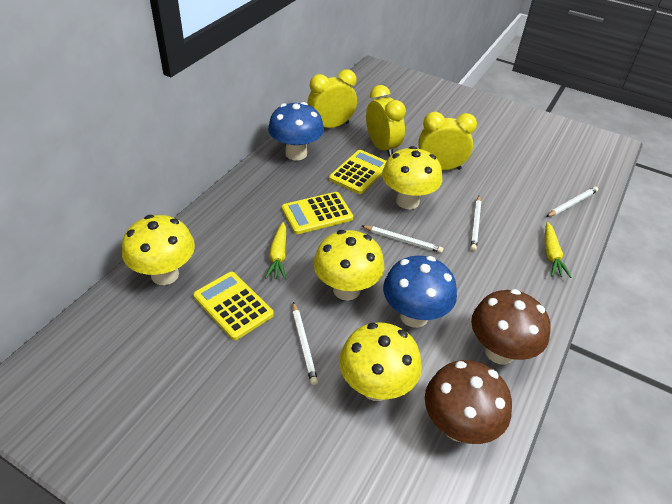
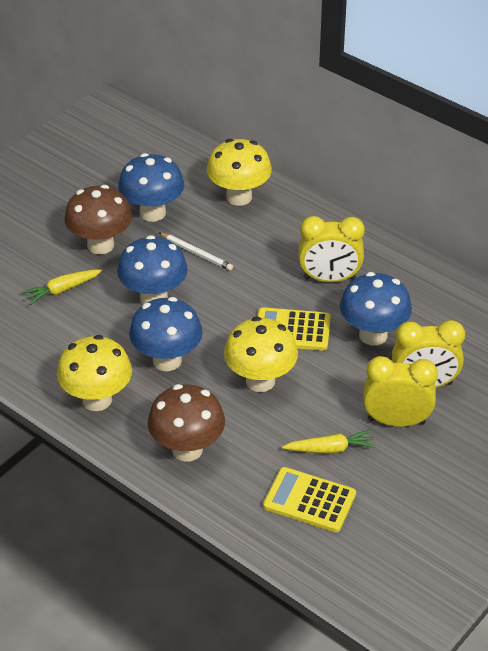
blue mushroom: [268,102,324,161] [383,256,457,328] = 2 -> [117,235,188,304] [118,153,184,222] [129,297,203,371] [340,272,412,346] = 4
white pencil: [293,302,318,385] [362,226,443,253] [470,196,481,251] [546,187,598,217] = 4 -> [158,232,233,271] = 1
yellow calculator: [193,272,274,340] [282,192,353,234] [329,150,386,194] = 3 -> [258,307,331,351] [263,467,356,532] = 2
yellow mushroom: [122,215,195,285] [313,230,384,300] [340,323,422,401] [382,146,442,209] = 4 -> [57,335,132,411] [207,139,272,206] [224,317,298,392] = 3

